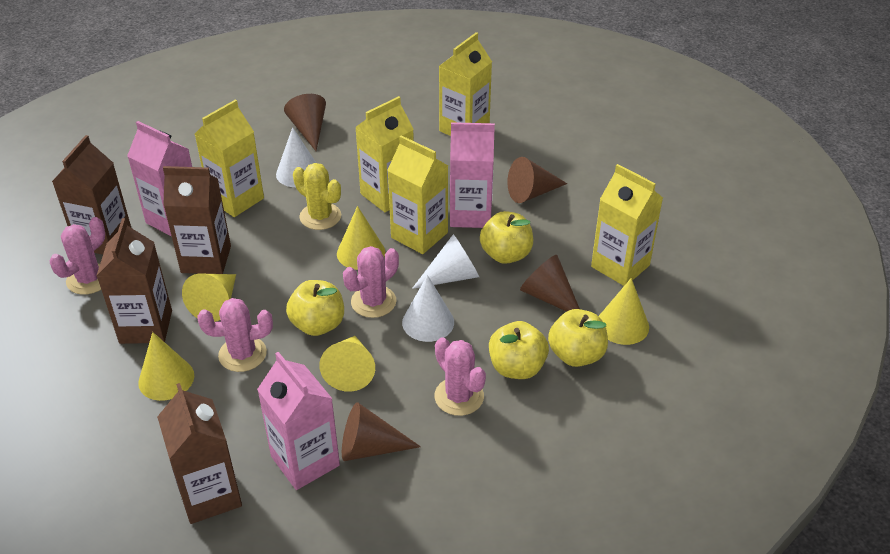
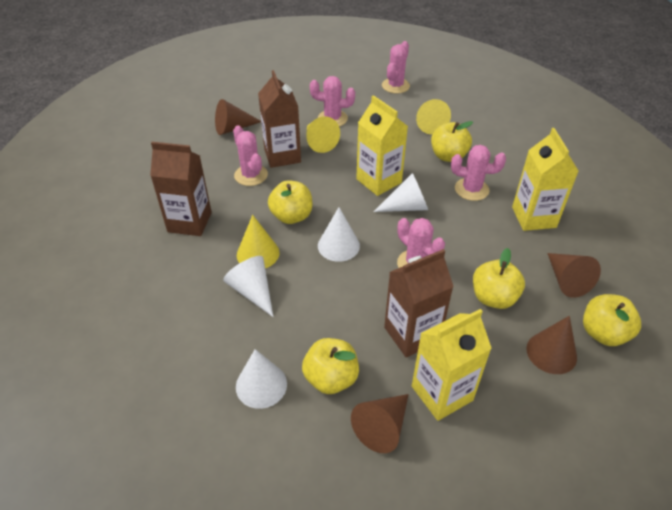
brown carton: [52,135,131,255] [96,218,172,344] [157,383,242,524] [163,166,231,274] = 4 -> [150,142,212,236] [258,70,301,168] [384,249,454,357] = 3
pink cactus: [50,217,105,295] [198,298,273,372] [343,246,399,318] [434,337,486,416] = 4 -> [233,125,268,186] [310,76,355,127] [382,41,410,94] [397,218,445,268] [451,145,506,201] = 5
pink carton: [127,121,192,236] [257,352,340,490] [450,122,495,228] = 3 -> none = 0
white cone: [276,127,316,187] [402,275,454,342] [412,234,479,289] = 3 -> [223,256,273,317] [236,349,287,409] [318,207,360,262] [374,173,428,212] = 4
yellow apple: [286,280,344,336] [480,211,533,264] [489,321,549,379] [548,309,608,367] = 4 -> [268,180,312,224] [302,338,359,394] [431,121,473,162] [473,248,525,309] [583,294,641,346] = 5
yellow cactus: [293,163,341,230] = 1 -> none = 0
yellow carton: [195,99,264,217] [355,96,414,212] [387,135,448,254] [439,32,492,136] [591,164,663,286] = 5 -> [356,95,408,196] [412,309,492,421] [512,128,578,231] = 3
yellow cone: [138,332,194,401] [182,274,236,322] [319,336,375,392] [337,206,385,270] [599,278,649,345] = 5 -> [237,215,279,268] [306,116,340,153] [416,99,451,135] = 3

